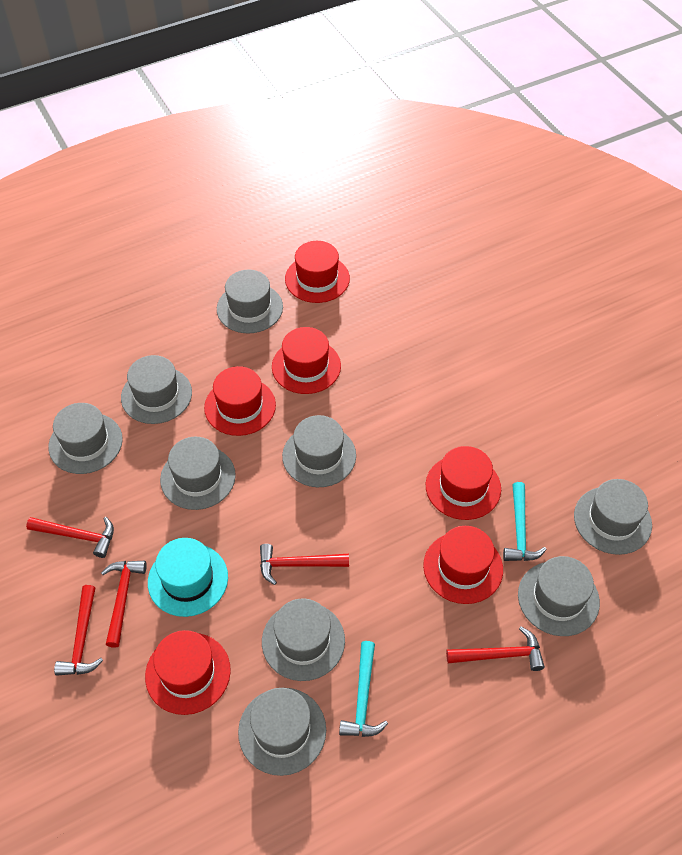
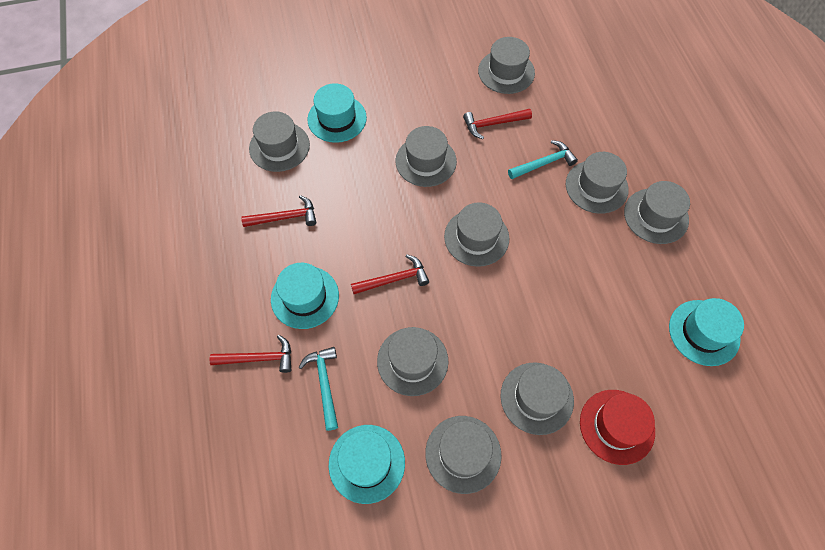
red hammer: [26,517,114,558] [54,585,103,676] [101,561,147,648] [260,544,349,585] [446,627,545,671] = 5 -> [209,335,292,373] [241,195,316,227] [351,254,429,294] [463,109,532,139] = 4
red hat: [145,630,231,715] [204,366,276,436] [272,327,341,394] [285,241,350,303] [423,526,503,604] [426,446,501,520] = 6 -> [580,390,655,465] = 1
turquoise hat: [148,538,228,617] = 1 -> [271,263,339,329] [307,83,367,143] [329,425,405,504] [669,298,744,366] = 4

